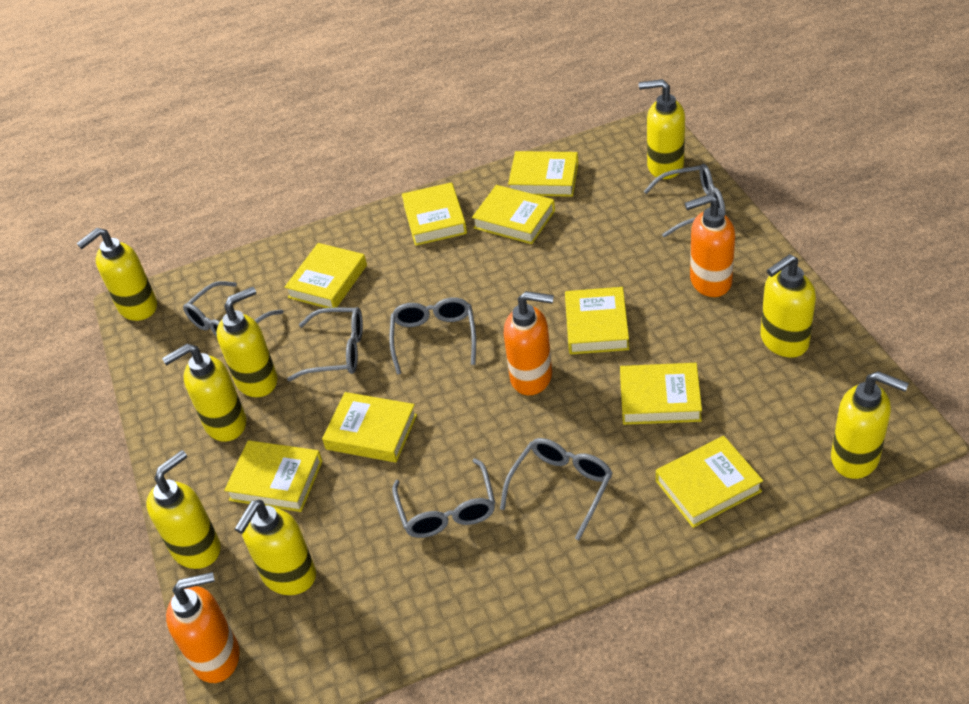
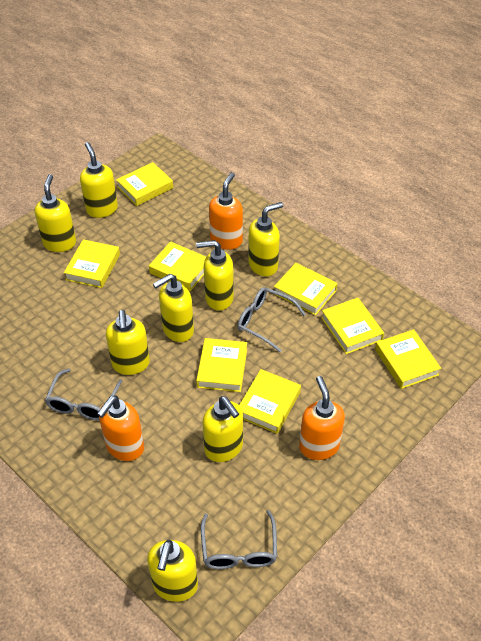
grey glasses: [183,281,284,337] [287,307,363,381] [389,297,476,375] [392,458,495,538] [500,438,613,540] [644,164,725,237] = 6 -> [45,368,122,420] [201,510,277,569] [238,287,306,352] = 3
yellow book: [224,440,323,512] [284,243,367,308] [322,392,417,463] [402,182,467,246] [472,185,555,244] [508,151,578,197] [565,287,629,354] [620,363,702,425] [656,436,763,528] = 9 -> [64,239,120,288] [116,162,173,206] [149,241,206,291] [196,338,247,392] [239,369,301,434] [274,263,338,316] [321,297,384,354] [375,329,441,389] = 8

